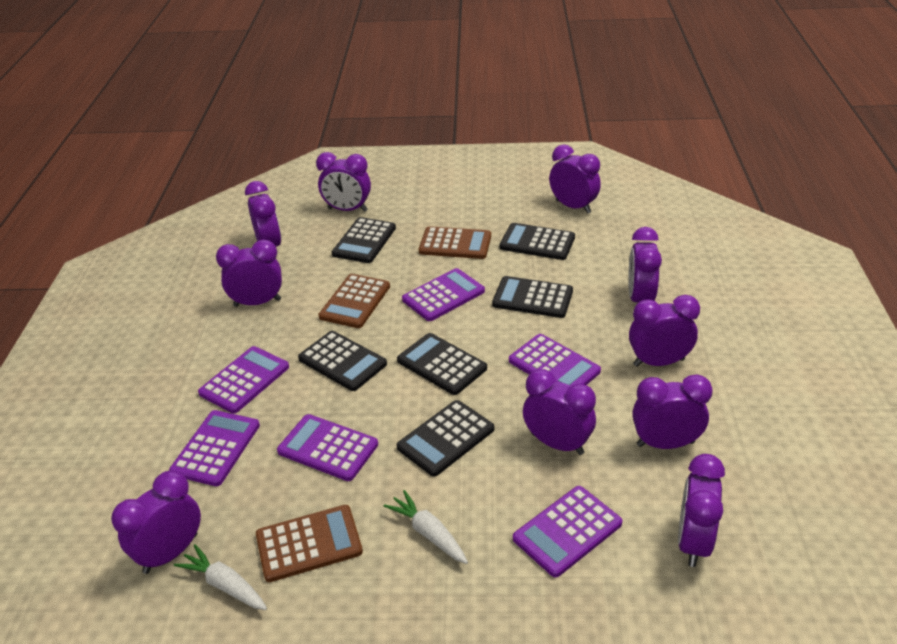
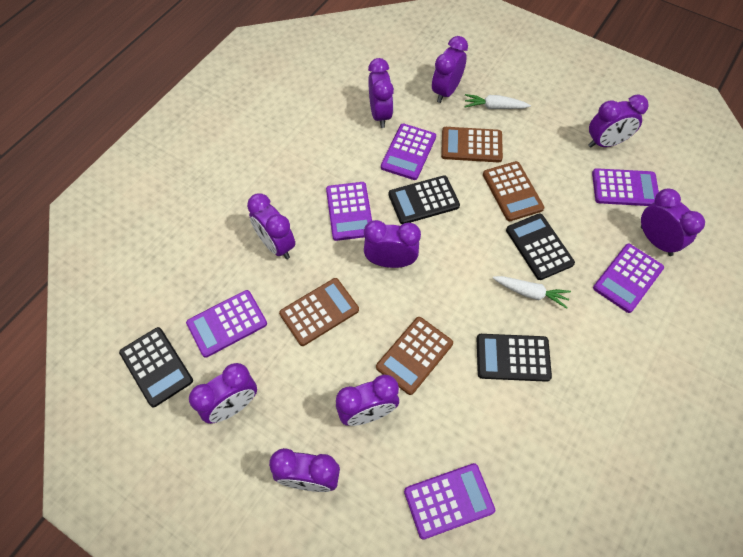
black calculator: [298,331,387,391] [332,217,396,263] [397,333,487,395] [397,400,494,476] [492,276,573,318] [500,223,575,260] = 6 -> [119,327,193,407] [388,175,460,224] [477,334,552,382] [506,213,575,280] = 4
brown calculator: [256,505,363,582] [318,274,390,328] [419,226,491,259] = 3 -> [279,278,359,346] [376,317,453,395] [441,127,503,162] [483,161,544,221] = 4
purple clock: [111,470,201,574] [216,239,282,307] [245,181,281,247] [316,152,371,212] [523,369,596,455] [549,145,601,214] [628,227,662,303] [629,295,700,367] [632,374,713,449] [678,454,725,567] = 10 -> [189,363,257,424] [247,193,295,259] [269,448,340,492] [336,374,399,426] [364,220,421,268] [368,58,394,128] [432,36,468,103] [588,95,649,148] [641,189,705,256] = 9

